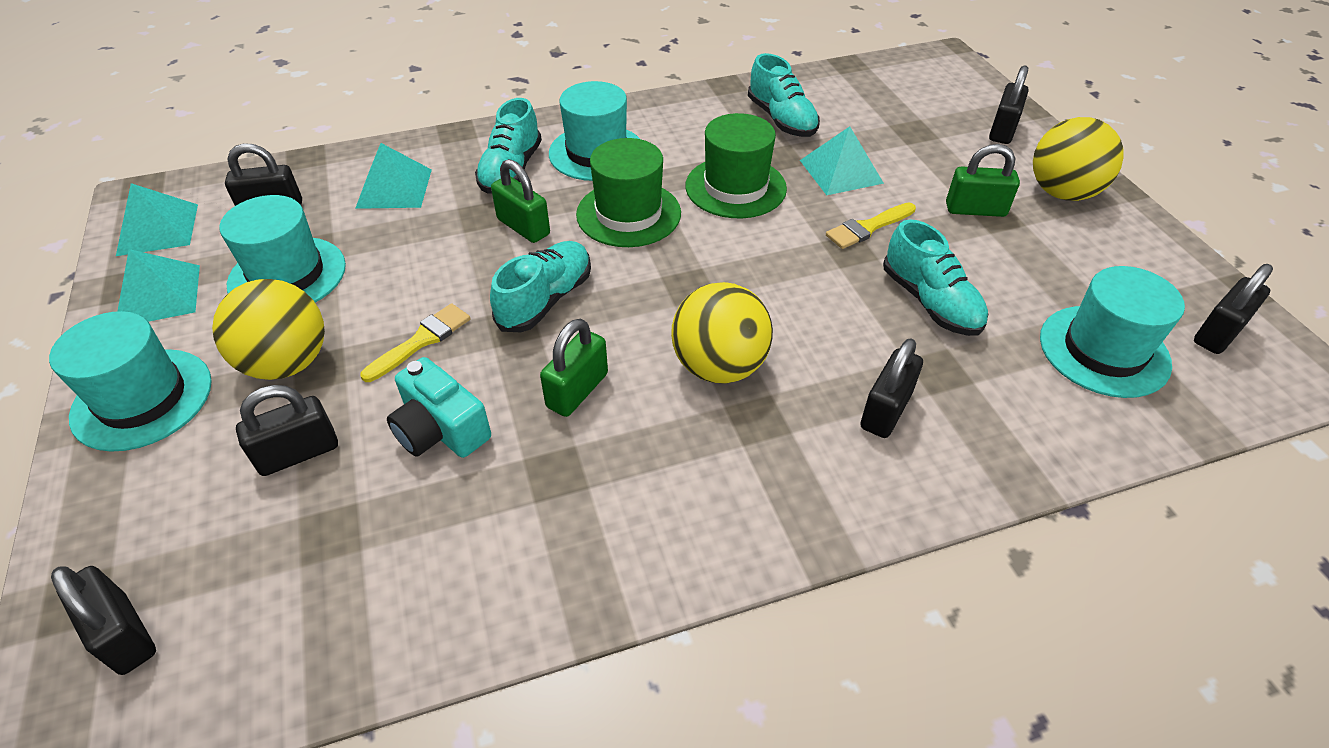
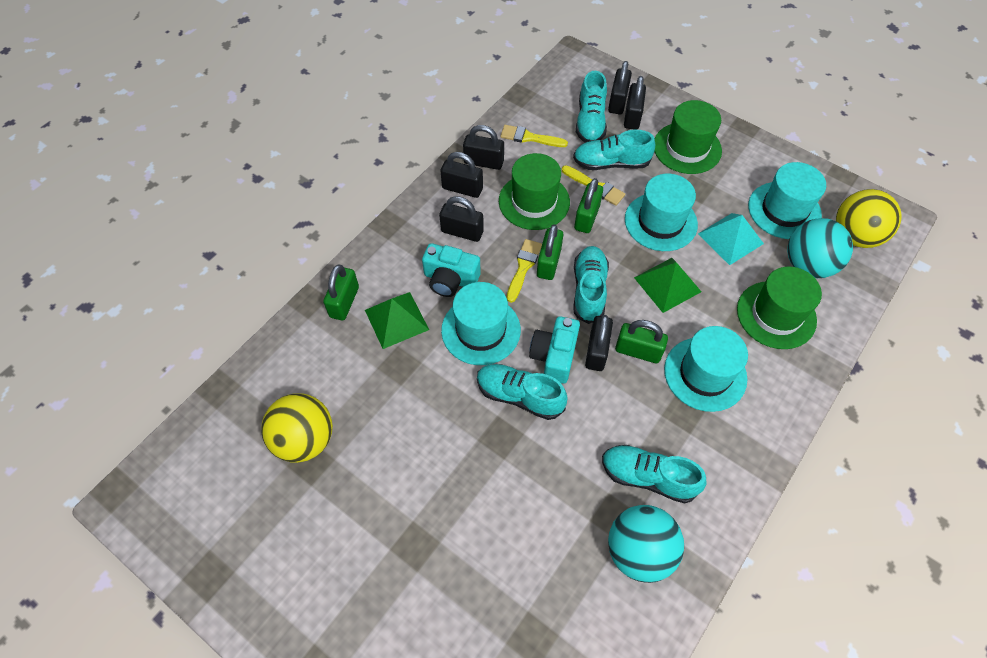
green hat: [576,138,681,247] [685,113,787,218] = 2 -> [499,153,570,230] [654,100,722,174] [737,267,822,349] = 3
green padlock: [491,159,550,243] [540,319,608,417] [946,144,1020,217] = 3 -> [323,265,359,321] [537,224,563,280] [574,178,603,233] [615,320,668,363] = 4
green pyramid: none = 0 -> [365,292,429,349] [634,258,701,313] = 2
turquoise ball: none = 0 -> [608,505,684,583] [787,218,853,278] = 2
turquoise camera: [387,357,491,458] = 1 -> [422,243,481,297] [529,316,580,383] = 2
turquoise pyramid: [116,183,198,256] [117,249,200,322] [355,143,432,209] [800,126,884,195] = 4 -> [698,213,764,265] = 1
turquoise shoe: [475,98,542,194] [490,241,591,332] [748,53,820,137] [883,219,988,336] = 4 -> [477,364,568,420] [573,130,655,170] [574,246,609,324] [576,71,607,143] [602,445,706,503] = 5
yellow ball: [212,279,325,380] [671,282,773,384] [1033,117,1124,201] = 3 -> [261,393,333,463] [836,189,902,248] = 2
yellow brush: [360,303,470,382] [826,202,916,249] = 2 -> [500,125,568,147] [507,239,542,303] [562,165,625,206] = 3

